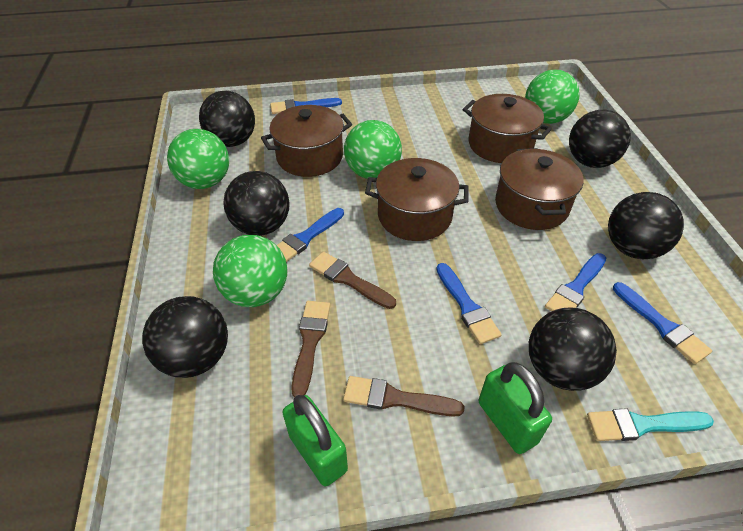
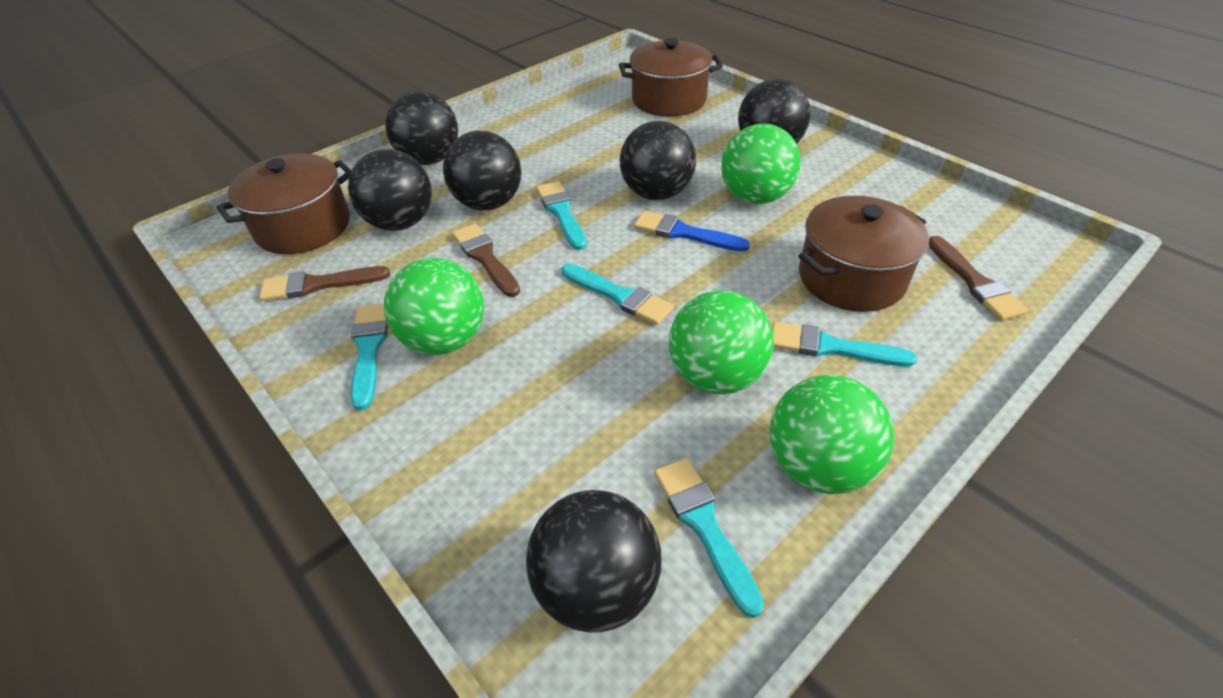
blue brush: [270,98,342,114] [277,208,344,262] [436,263,502,344] [545,253,606,311] [613,282,712,364] = 5 -> [634,211,750,252] = 1
brown pot: [261,105,352,177] [365,158,469,241] [463,94,552,163] [495,148,584,230] = 4 -> [217,154,351,254] [619,38,723,117] [798,196,929,312] = 3
green padlock: [282,395,348,487] [478,362,552,454] = 2 -> none = 0
turquoise brush: [587,408,714,441] = 1 -> [351,304,388,410] [536,181,587,250] [562,264,674,325] [654,458,764,618] [772,322,917,367] = 5

